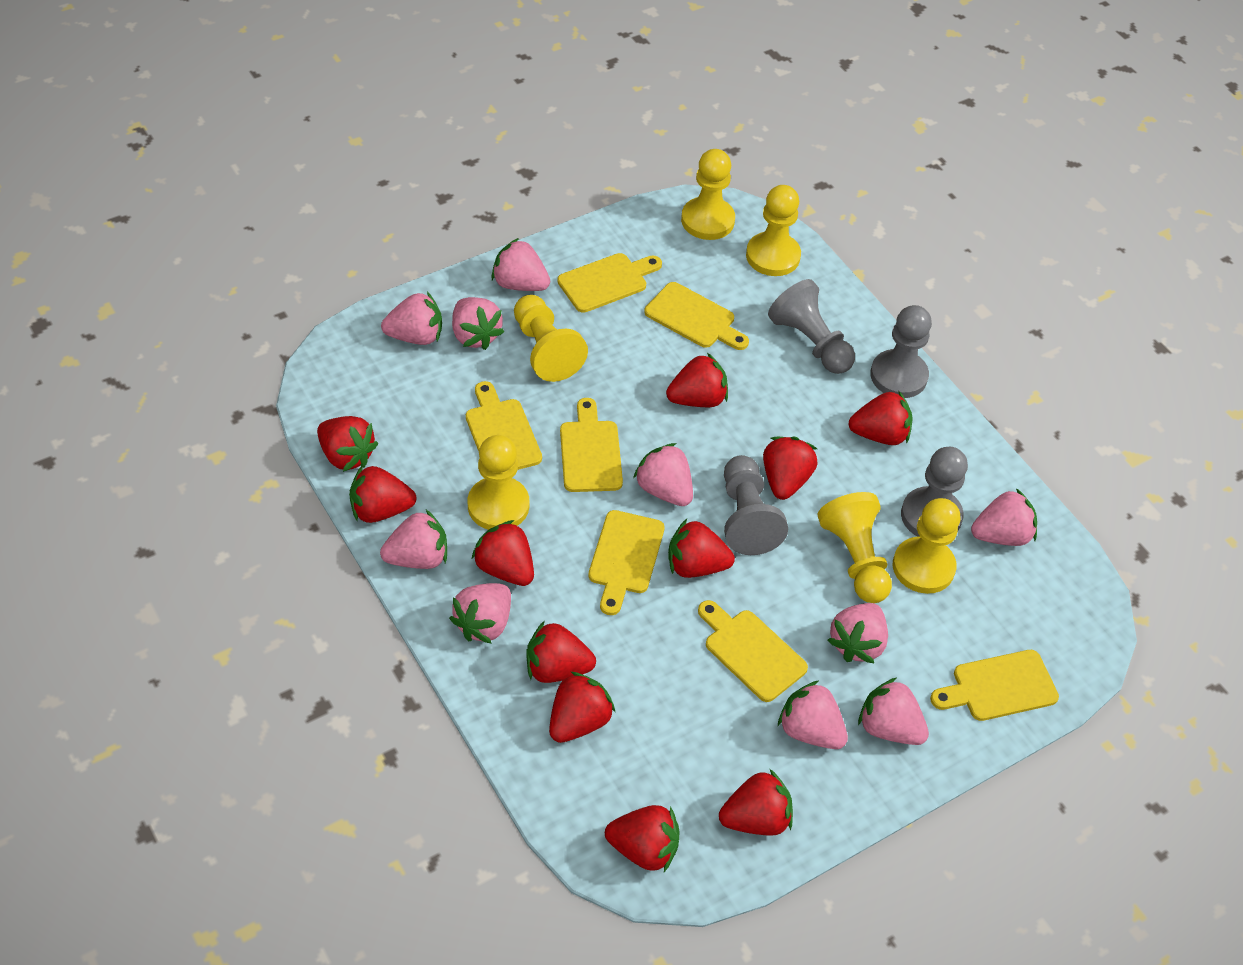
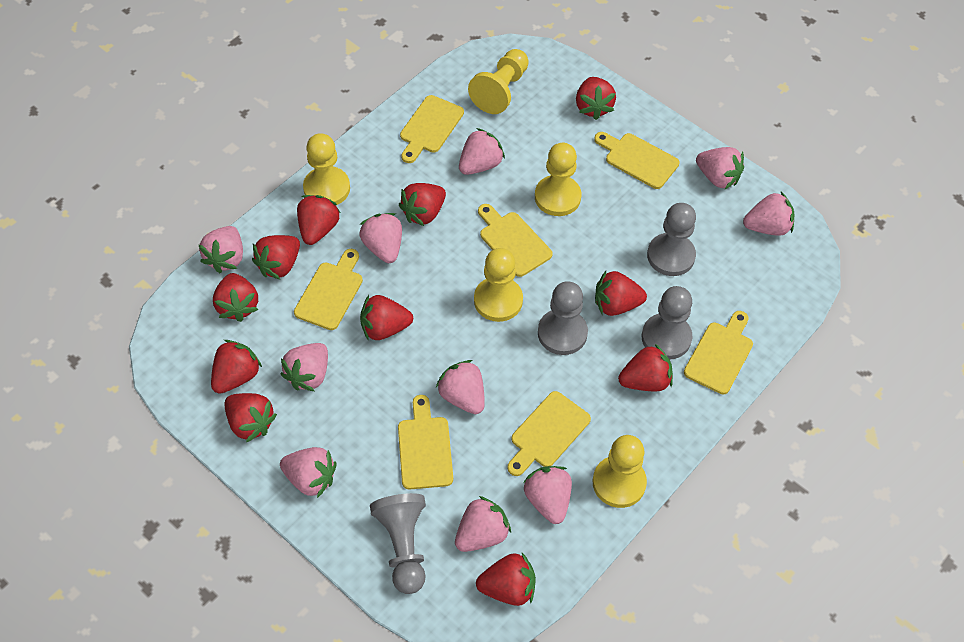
yellow pawn: [468,435,529,530] [514,295,588,382] [681,149,735,240] [746,185,801,276] [818,492,892,603] [893,498,960,594] = 6 -> [303,133,350,205] [468,49,529,114] [474,248,523,322] [535,143,582,216] [592,435,647,508] = 5

